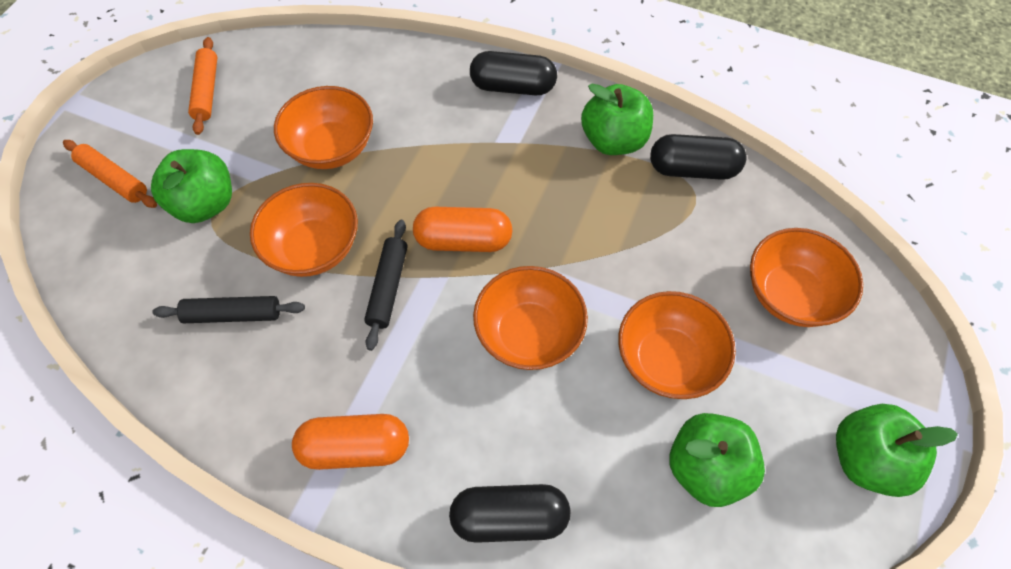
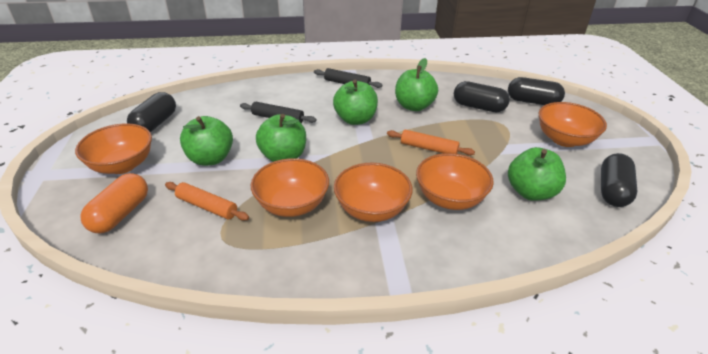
black capsule: [449,484,570,543] [470,51,557,95] [650,134,746,180] = 3 -> [127,92,176,132] [454,81,510,112] [508,77,565,105] [601,153,637,207] = 4
green apple: [151,149,232,223] [581,84,653,155] [669,413,765,507] [836,404,958,497] = 4 -> [180,116,233,166] [256,114,306,162] [333,80,378,125] [395,58,438,111] [508,147,566,201] = 5
orange capsule: [292,414,409,470] [413,207,513,252] = 2 -> [80,173,148,234] = 1

